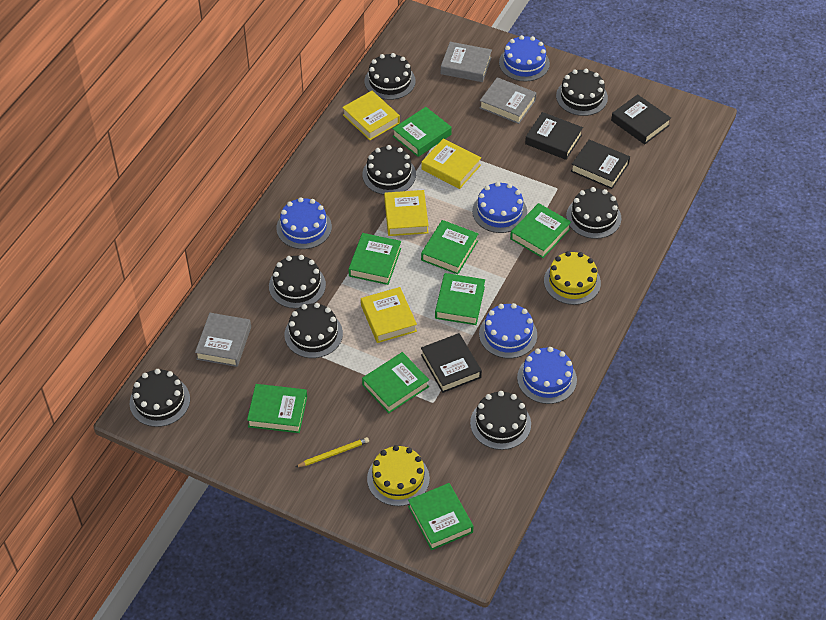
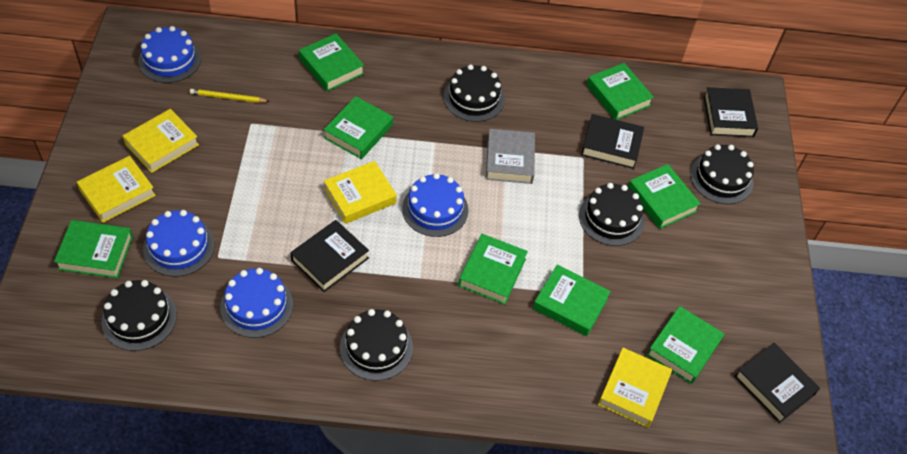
black cake: [130,369,190,427] [269,255,326,309] [284,303,343,358] [362,145,416,195] [365,53,416,100] [470,391,531,450] [556,69,608,116] [566,187,621,239] = 8 -> [102,280,177,351] [340,309,413,381] [444,64,505,122] [579,183,644,246] [690,144,754,204] = 5
blue cake: [276,197,332,249] [472,182,527,233] [479,303,537,359] [499,35,550,81] [517,347,577,404] = 5 -> [138,26,201,83] [143,210,215,277] [220,268,293,338] [402,173,469,237] = 4
grey book: [195,313,251,367] [441,42,492,82] [480,77,536,124] = 3 -> [486,129,535,184] = 1
yellow cake: [367,445,430,506] [544,251,601,305] = 2 -> none = 0

